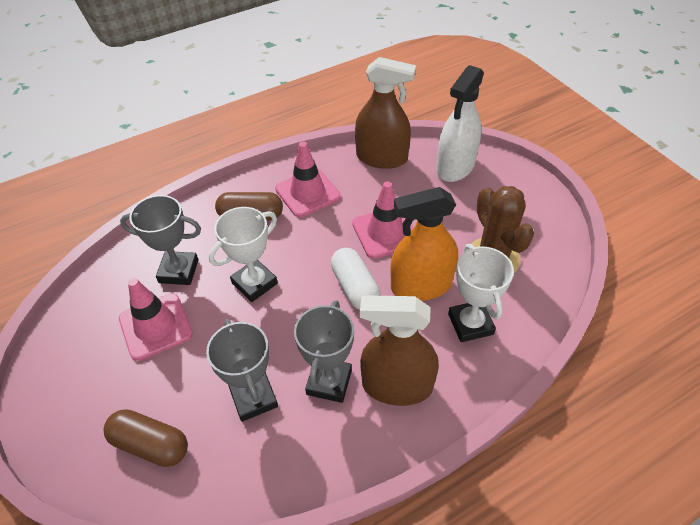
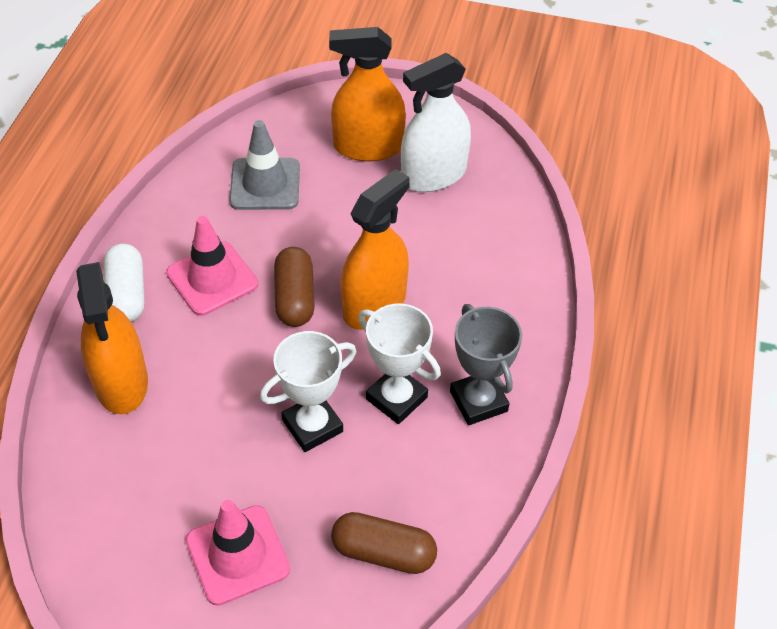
brown cactus: [471,186,534,273] = 1 -> none = 0
brown spray bottle: [355,57,416,169] [360,295,439,406] = 2 -> none = 0
grey traffic cone: none = 0 -> [229,120,300,210] = 1
grey trophy: [120,195,201,285] [206,319,278,422] [294,300,354,403] = 3 -> [450,304,522,425] = 1
orange spray bottle: [390,187,458,301] = 1 -> [76,262,148,414] [329,27,406,161] [340,169,410,330] = 3
pink traffic cone: [119,278,193,361] [275,142,341,217] [352,181,413,259] = 3 -> [166,216,258,316] [186,500,290,606] = 2

